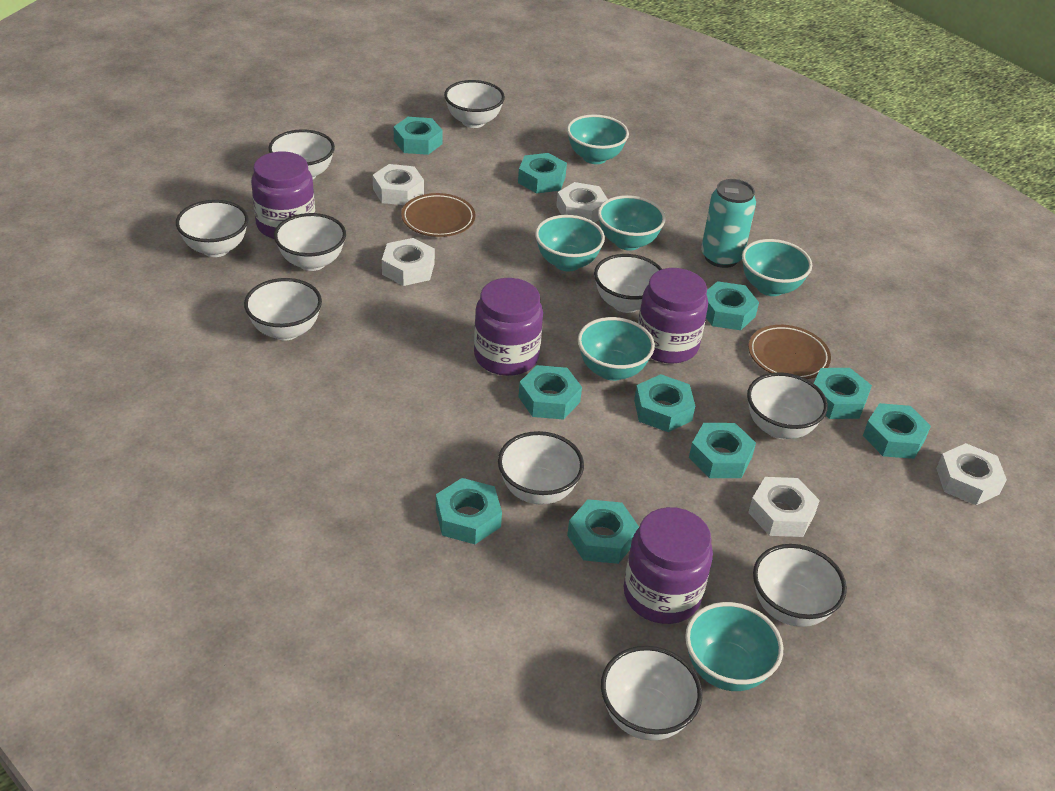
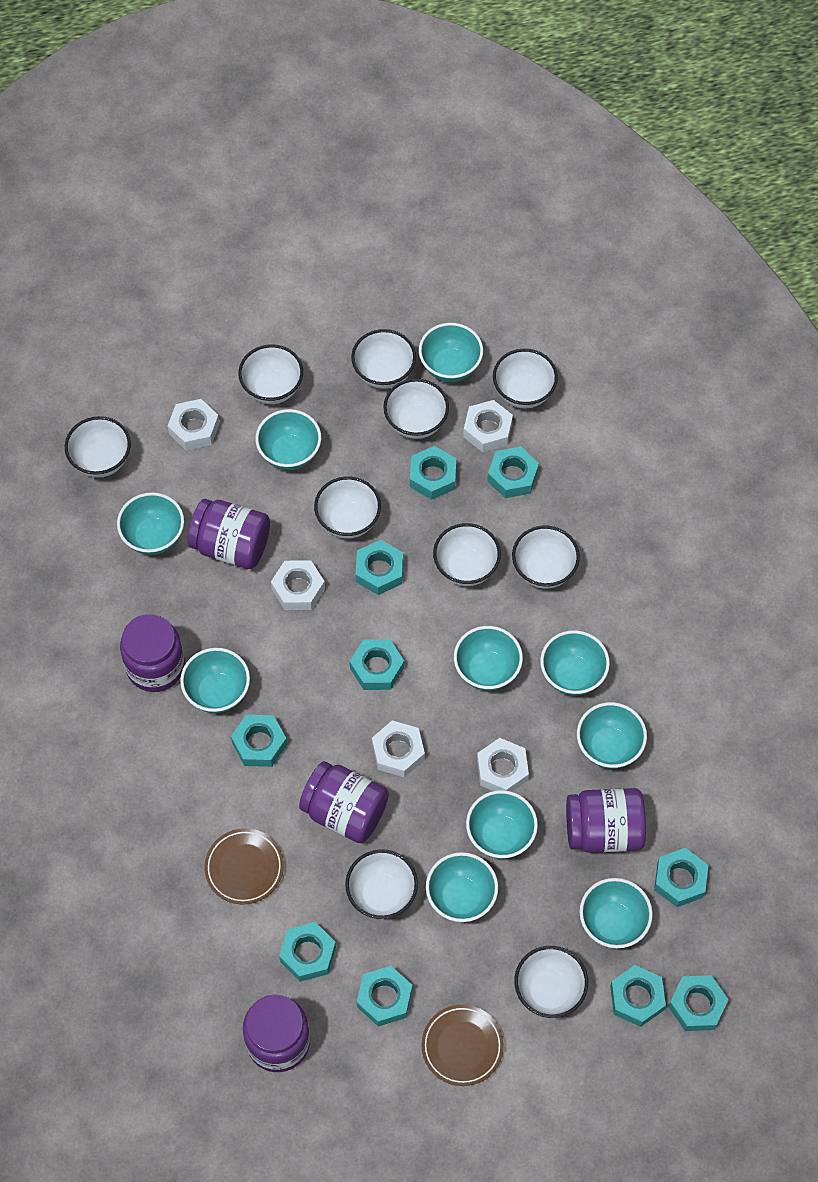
purple jar: [251,152,315,239] [474,278,543,376] [624,507,713,624] [638,268,708,364] = 4 -> [120,614,185,692] [188,499,270,569] [243,995,310,1072] [299,761,389,843] [566,788,646,853] = 5
turquoise bowl: [535,215,605,271] [567,114,629,164] [578,317,655,381] [598,195,666,251] [685,602,783,691] [742,239,812,296] = 6 -> [117,492,184,555] [180,648,250,713] [255,409,321,470] [419,323,483,382] [426,852,498,922] [454,626,523,691] [466,790,538,859] [540,630,610,695] [577,702,647,769] [580,878,653,948] = 10
turquoise can: [701,179,756,268] = 1 -> none = 0

